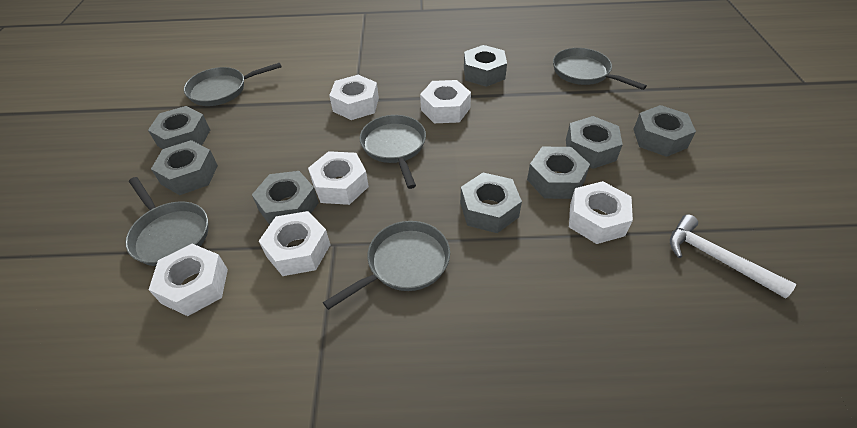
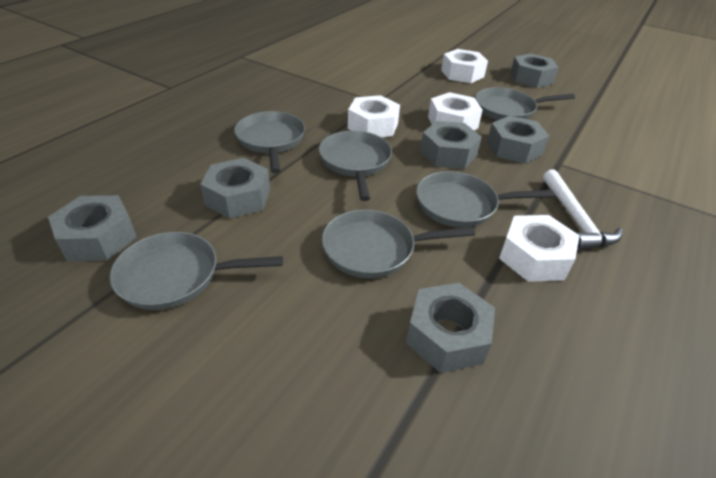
grey nut: [148,106,210,149] [151,140,218,195] [252,171,319,225] [460,173,522,233] [464,45,507,87] [527,147,590,199] [566,116,623,169] [633,105,696,157] = 8 -> [48,195,137,262] [200,158,270,219] [406,283,495,373] [420,121,482,169] [487,116,549,164] [510,53,559,88] = 6
grey pan: [125,177,208,266] [184,63,282,106] [323,221,450,310] [360,115,426,189] [553,48,647,90] = 5 -> [109,232,283,310] [234,111,305,173] [319,131,392,201] [322,210,475,278] [416,171,554,228] [475,87,575,120] = 6
white nut: [149,244,228,316] [259,211,330,276] [308,151,369,205] [329,75,379,120] [420,80,471,123] [569,181,633,244] = 6 -> [348,95,400,137] [428,92,483,130] [441,49,488,83] [499,215,580,282] = 4

